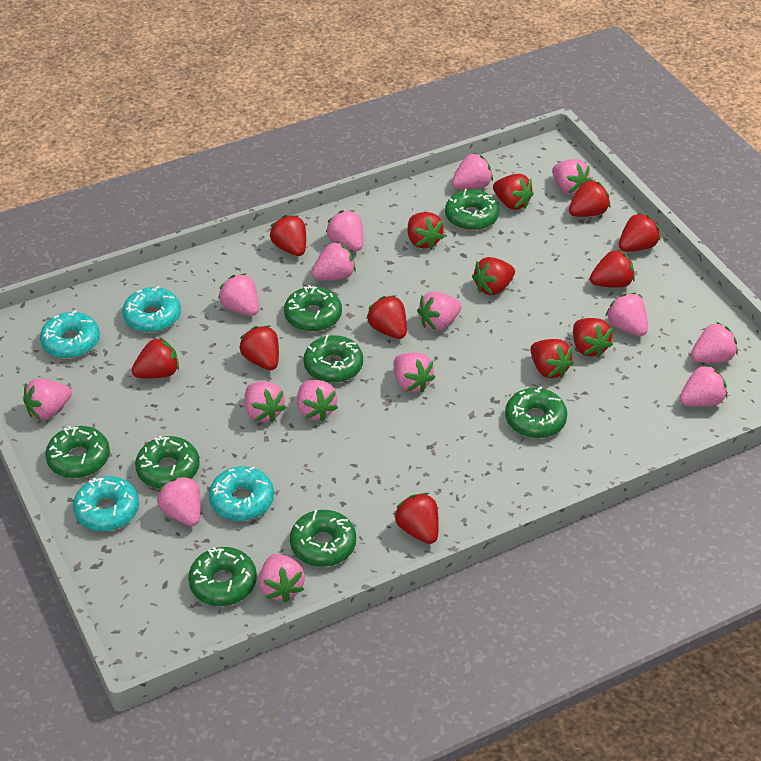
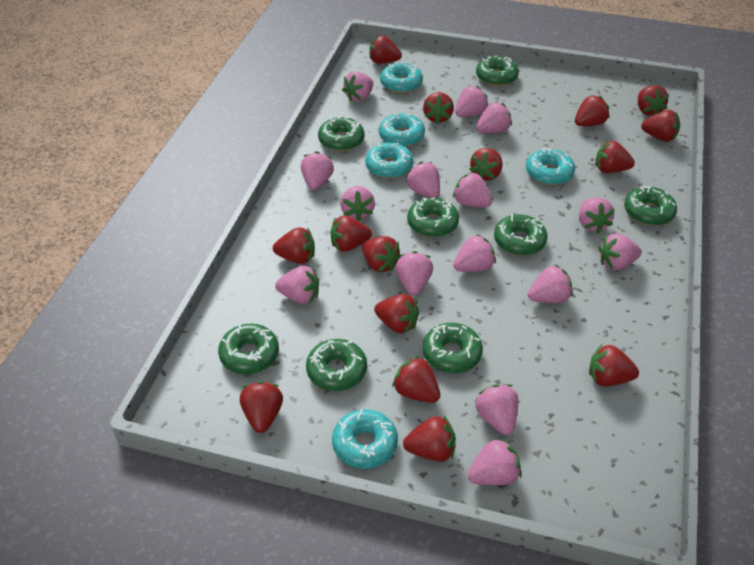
red strawberry: [132,337,179,378] [239,326,279,370] [269,215,306,256] [366,295,407,339] [394,493,439,544] [408,212,444,249] [472,257,515,295] [493,174,534,210] [530,339,574,378] [569,179,610,217] [573,318,613,358] [590,249,635,287] [619,213,660,252] = 13 -> [240,381,283,433] [273,227,315,264] [330,216,372,252] [362,236,401,272] [369,35,402,64] [374,294,420,333] [392,356,440,403] [403,416,456,462] [423,92,454,124] [469,148,502,181] [575,95,609,126] [589,344,639,386] [595,141,635,173] [638,85,669,116] [641,110,680,142] = 15
turquoise donut: [40,310,100,358] [73,476,139,531] [122,286,181,333] [209,466,274,521] = 4 -> [332,409,398,469] [365,143,414,179] [379,113,425,147] [380,62,423,93] [526,148,575,185] = 5

